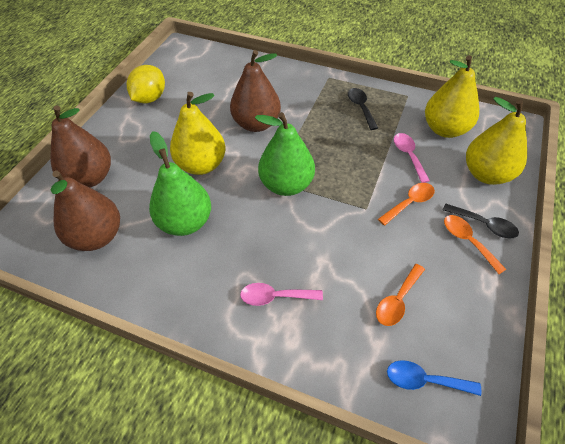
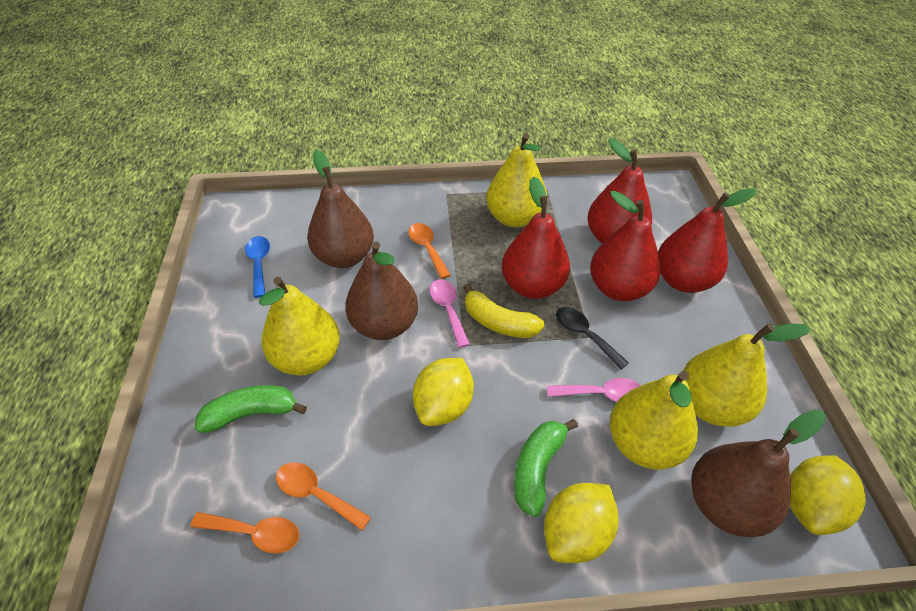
black spoon: [348,88,378,130] [443,203,519,238] = 2 -> [556,307,629,369] = 1
green banana: none = 0 -> [195,385,307,433] [514,419,578,517] = 2
green pear: [149,131,211,236] [255,112,315,196] = 2 -> none = 0
red pear: none = 0 -> [501,177,570,299] [588,138,652,244] [590,191,661,301] [658,188,756,293] = 4
yellow banana: none = 0 -> [463,284,544,338] = 1
yellow lemon: [127,65,165,103] = 1 -> [413,358,474,426] [544,483,619,563] [790,455,866,535] = 3
yellow pear: [170,92,226,175] [425,55,479,138] [466,97,527,185] = 3 -> [259,277,340,375] [486,133,547,227] [610,371,698,470] [683,323,810,427] = 4

